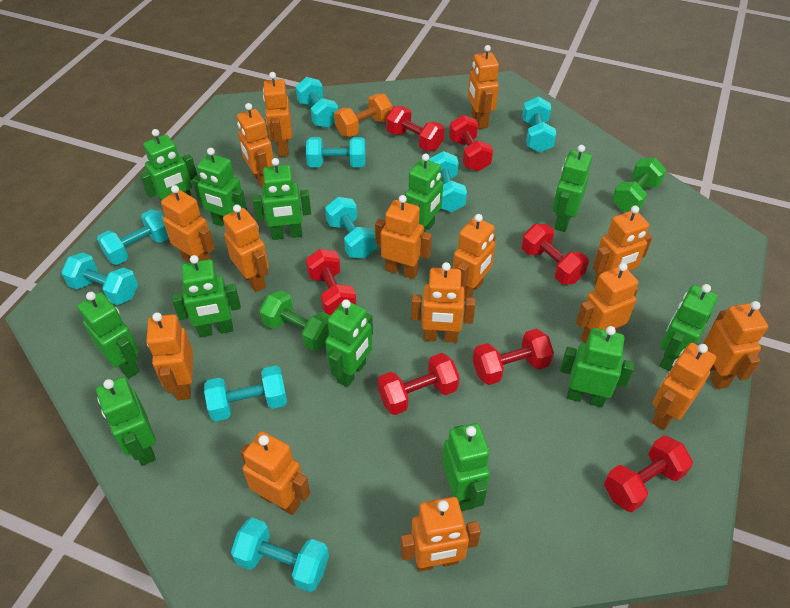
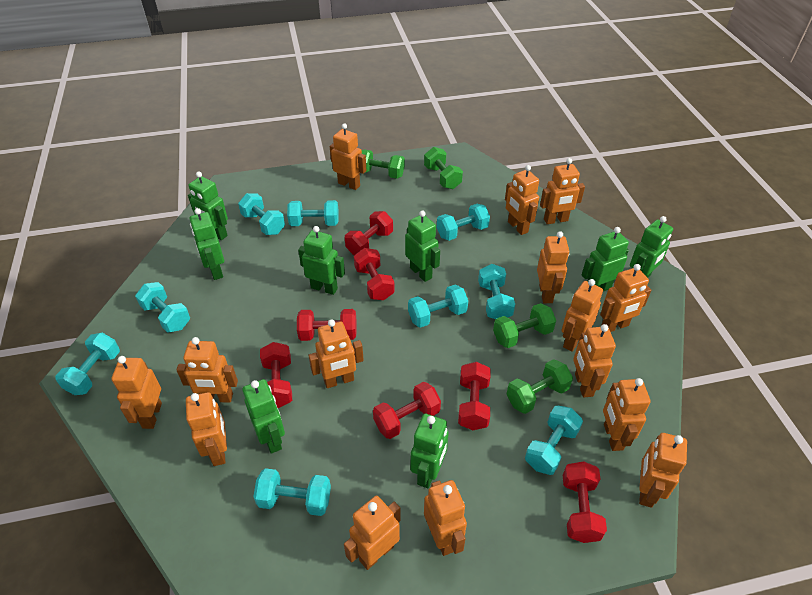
green dumbbell: [260,290,330,351] [612,158,666,212] = 2 -> [362,149,405,179] [424,147,463,189] [493,303,556,348] [506,359,573,414] = 4
green robot: [78,292,140,379] [96,377,156,466] [140,129,197,202] [172,255,241,337] [192,148,247,227] [252,158,311,240] [325,299,373,387] [405,154,443,232] [442,423,490,511] [552,145,592,232] [560,326,634,407] [660,284,718,371] = 12 -> [188,172,228,240] [189,208,224,280] [242,379,285,454] [298,226,345,295] [405,211,440,282] [411,414,449,488] [582,227,629,291] [630,216,673,278] = 8
orange dumbbell: [334,94,392,137] = 1 -> none = 0

